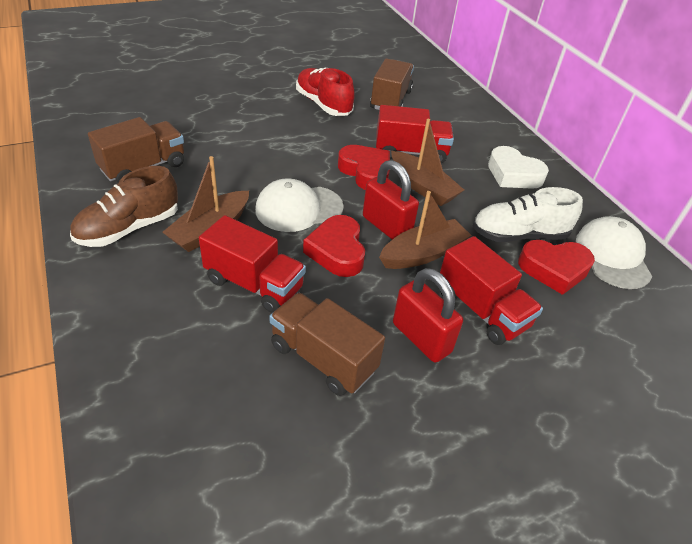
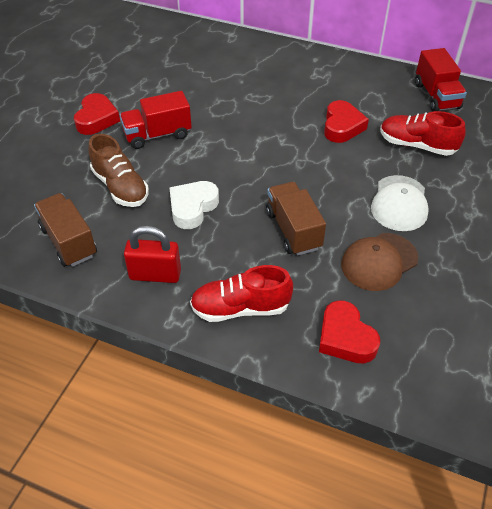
brown boat: [162,156,249,252] [379,191,472,269] [391,119,464,206] = 3 -> none = 0
brown cap: none = 0 -> [341,233,419,291] = 1
brown truck: [88,117,184,183] [269,293,385,396] [370,59,414,110] = 3 -> [34,193,97,267] [266,182,326,255] = 2
red padlock: [363,160,419,240] [393,268,463,363] = 2 -> [124,225,181,283] = 1
red shoe: [296,68,355,116] = 1 -> [190,265,293,322] [380,111,466,156] = 2
red truck: [199,215,306,313] [376,105,454,163] [440,236,543,345] = 3 -> [120,91,192,149] [415,48,467,111] = 2
white cap: [255,178,344,232] [576,216,652,289] = 2 -> [371,175,429,231] = 1
white shoe: [472,187,583,242] = 1 -> none = 0

